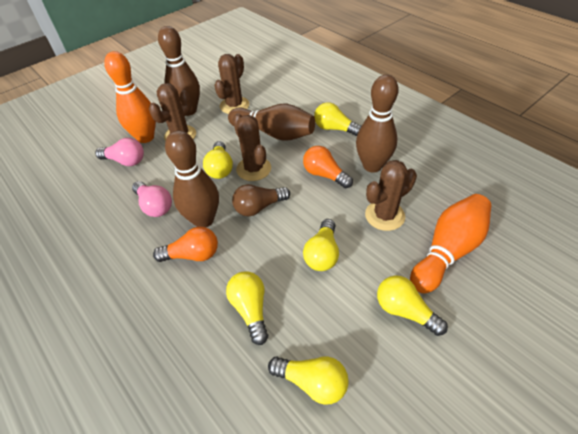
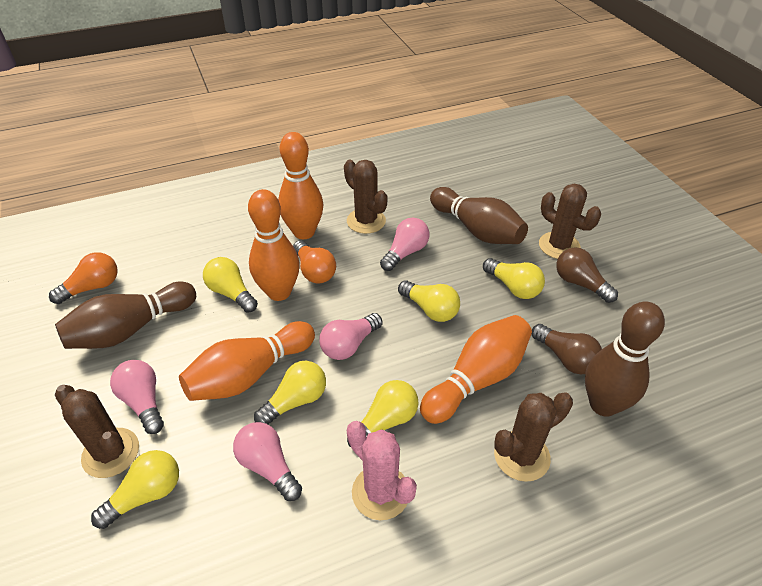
brown bowling pin: [158,26,200,116] [165,130,219,227] [228,104,315,141] [356,75,399,173] = 4 -> [55,282,196,349] [430,187,528,244] [585,301,665,417] = 3
brown light bulb: [232,184,290,216] = 1 -> [532,324,602,375] [556,247,618,303] = 2
orange bowling pin: [104,51,156,143] [410,194,491,293] = 2 -> [179,321,315,401] [248,189,300,301] [278,132,323,239] [420,315,532,424] = 4
pink cactus: none = 0 -> [347,421,417,520] = 1
pink light bulb: [95,138,144,166] [132,181,172,217] = 2 -> [110,360,164,434] [233,422,302,501] [319,313,383,360] [380,218,429,271] = 4

